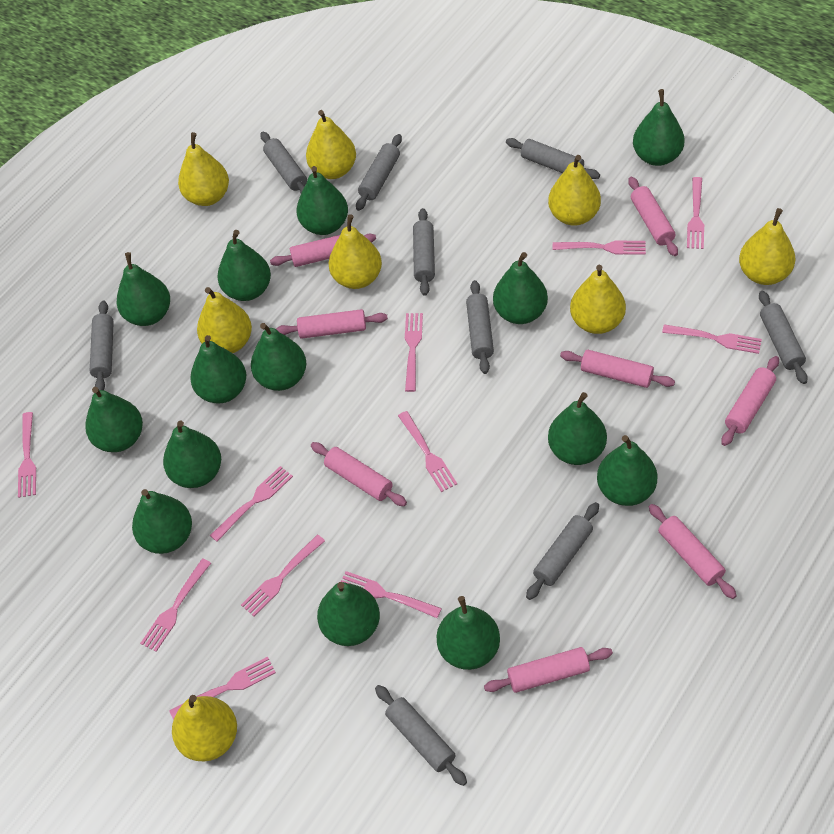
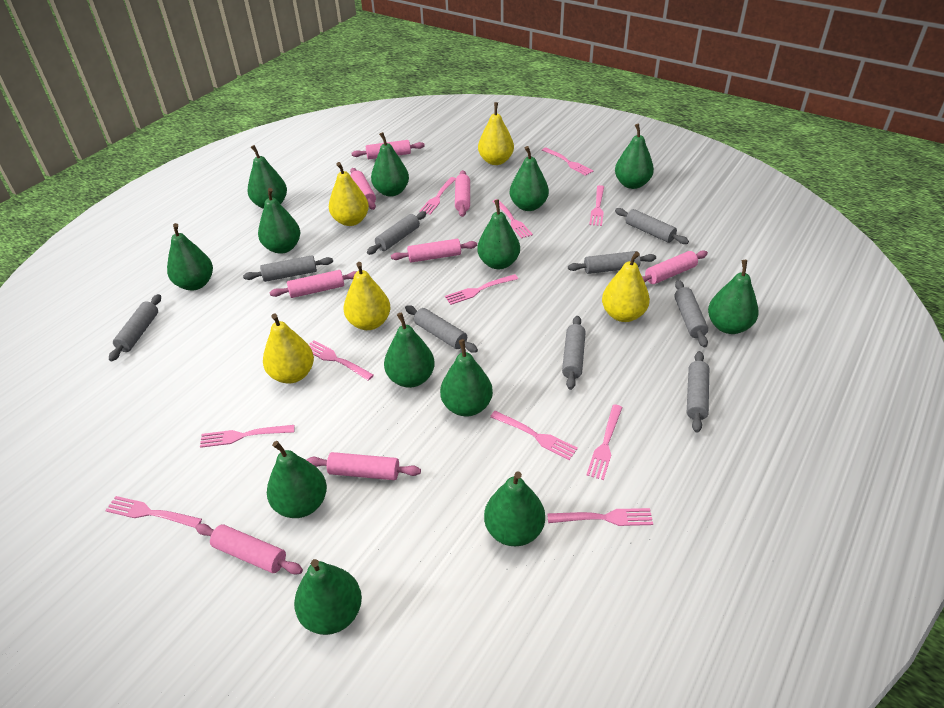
green pear: [85,387,143,452] [117,252,170,326] [132,489,192,554] [163,421,221,488] [190,335,246,403] [217,230,271,301] [251,323,306,391] [297,166,348,235] [317,582,380,646] [437,596,500,670] [493,252,548,324] [548,392,607,465] [597,435,657,506] [633,89,685,166] = 14 -> [167,223,213,290] [248,145,287,209] [258,188,300,254] [267,441,327,518] [294,559,362,635] [371,132,409,197] [384,313,435,388] [440,339,493,417] [477,200,520,269] [484,472,545,546] [510,146,549,211] [615,124,654,189] [708,260,759,334] = 13
yellow pear: [172,695,237,761] [178,132,229,206] [197,287,252,353] [306,110,356,179] [329,214,382,289] [548,155,601,226] [570,265,626,334] [739,208,795,285] = 8 -> [263,313,314,384] [329,162,369,226] [344,262,391,330] [478,102,514,165] [602,251,650,322] = 5

